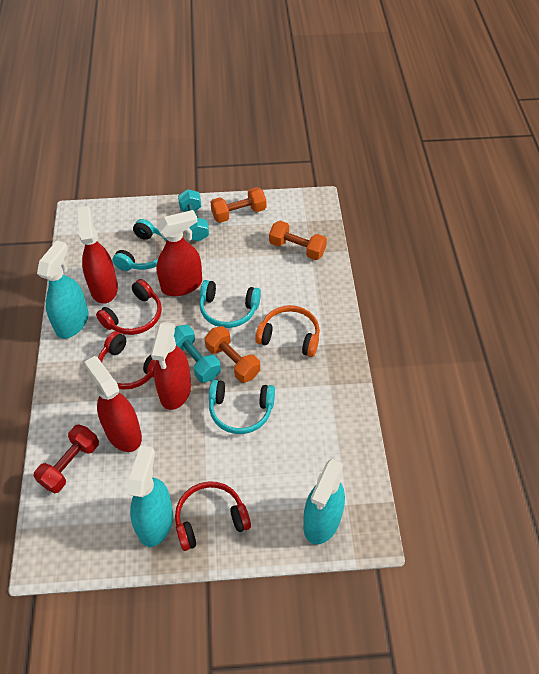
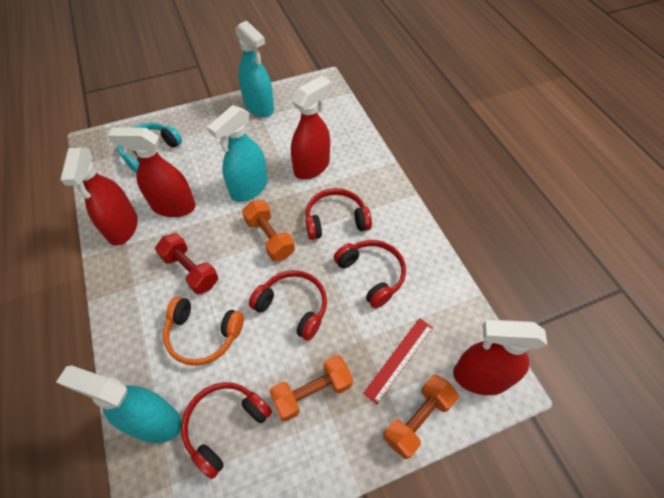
red headphones: [96,279,162,335] [98,331,157,390] [175,481,251,551] = 3 -> [181,382,272,479] [249,270,327,341] [305,188,372,240] [333,240,406,308] = 4
red ruler: none = 0 -> [363,318,433,404] = 1
turquoise dumbbell: [174,325,221,383] [178,189,209,241] = 2 -> none = 0
turquoise headphones: [113,219,166,271] [199,280,261,328] [209,380,275,434] = 3 -> [118,123,182,173] = 1

